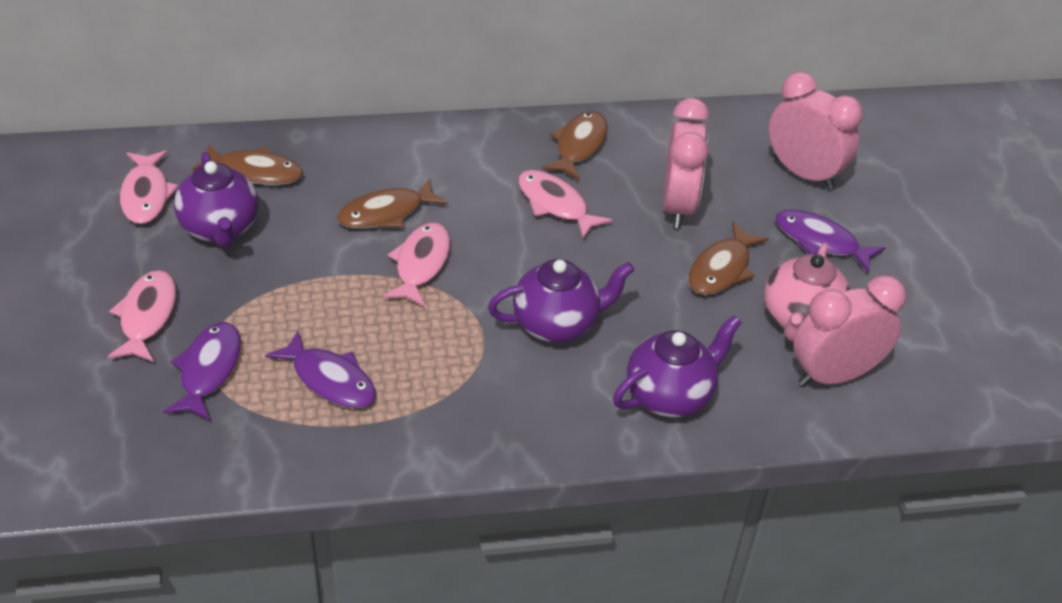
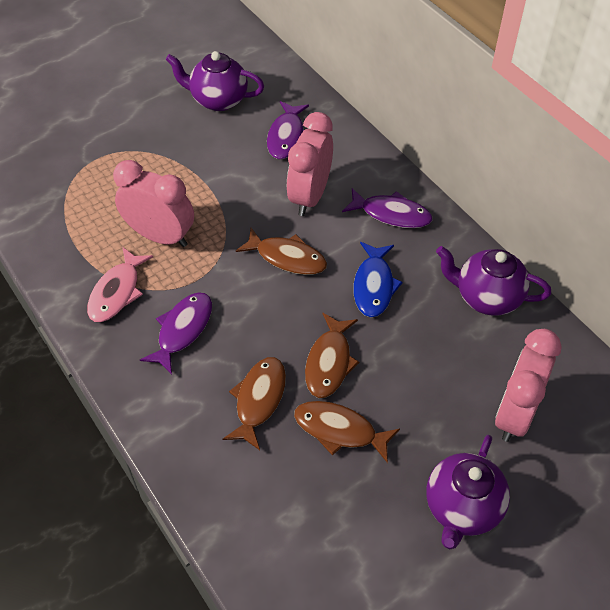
blue fish: none = 0 -> [353,242,402,317] = 1
pink fish: [107,270,176,362] [120,150,179,224] [383,223,450,307] [518,170,612,239] = 4 -> [87,247,153,322] = 1
pink teapot: [764,243,850,342] = 1 -> none = 0

